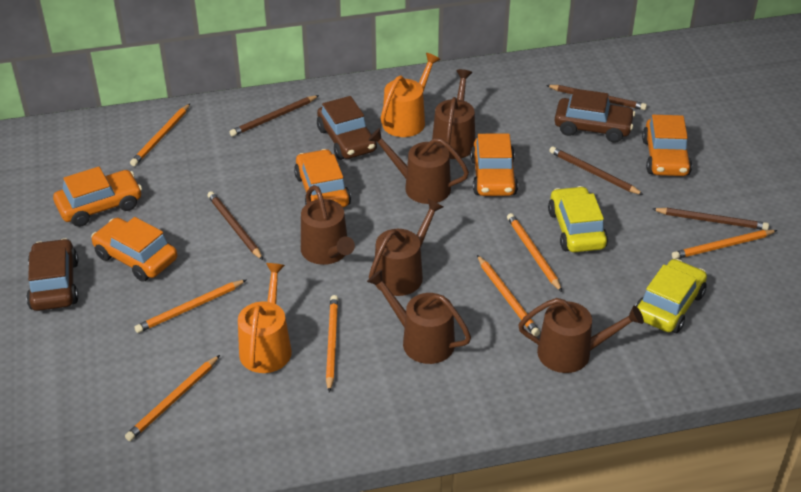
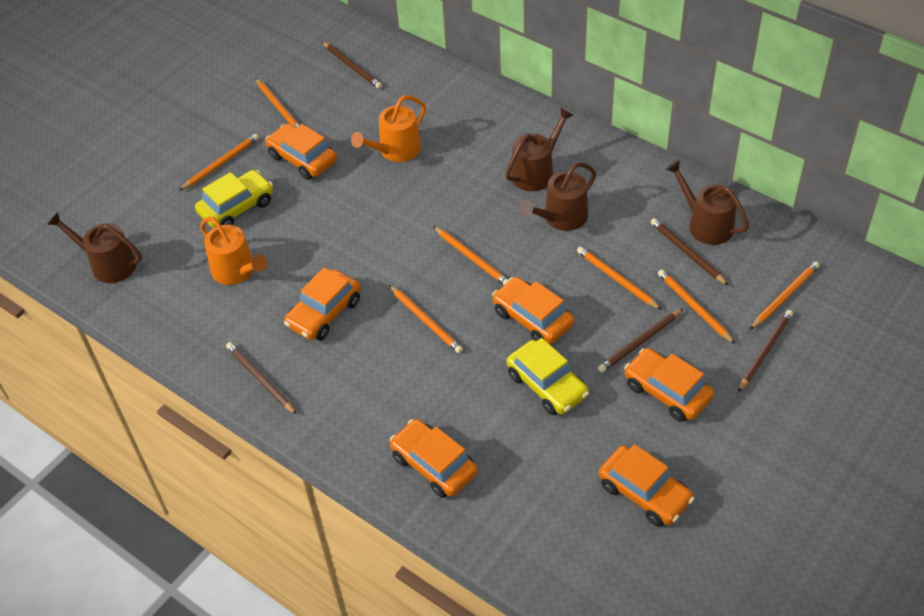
brown car: [26,238,79,311] [317,96,377,160] [554,89,635,143] = 3 -> none = 0
brown watering can: [301,185,355,265] [367,269,471,364] [368,128,469,204] [369,199,443,296] [432,69,475,159] [518,298,644,373] = 6 -> [47,212,142,283] [506,108,573,191] [519,162,596,231] [666,160,749,245] = 4
orange car: [53,167,142,227] [91,217,177,282] [294,149,351,207] [470,134,518,196] [642,115,692,176] = 5 -> [265,123,337,180] [284,267,361,340] [390,419,478,498] [492,277,574,344] [599,444,695,527] [624,348,714,422] = 6

